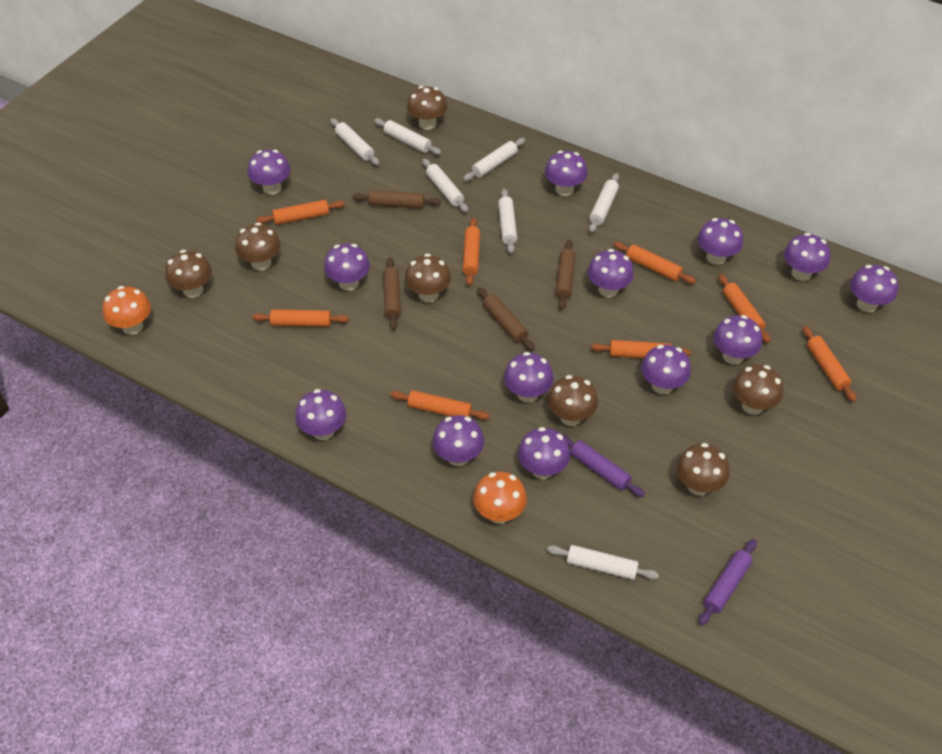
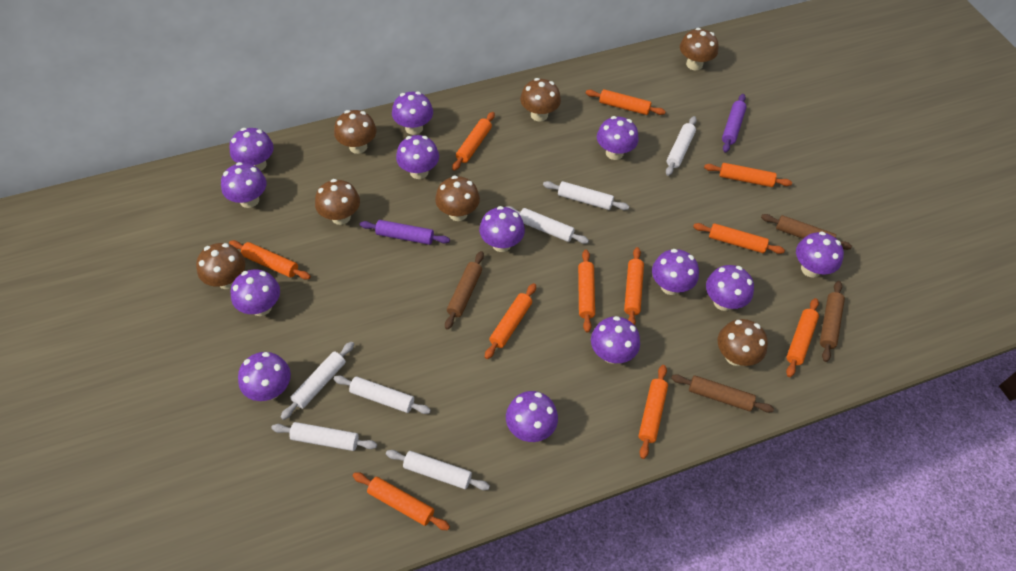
orange mushroom: [103,286,151,335] [473,472,527,524] = 2 -> none = 0
orange rolling pin: [252,309,349,327] [256,200,345,225] [391,390,490,420] [463,218,480,286] [591,340,691,358] [614,242,696,284] [719,274,771,343] [803,326,856,402] = 8 -> [229,240,311,280] [353,472,450,530] [452,112,495,171] [485,283,536,359] [578,250,595,333] [586,89,666,115] [624,247,644,325] [639,365,668,459] [693,223,785,254] [704,163,792,187] [786,298,819,377] = 11

